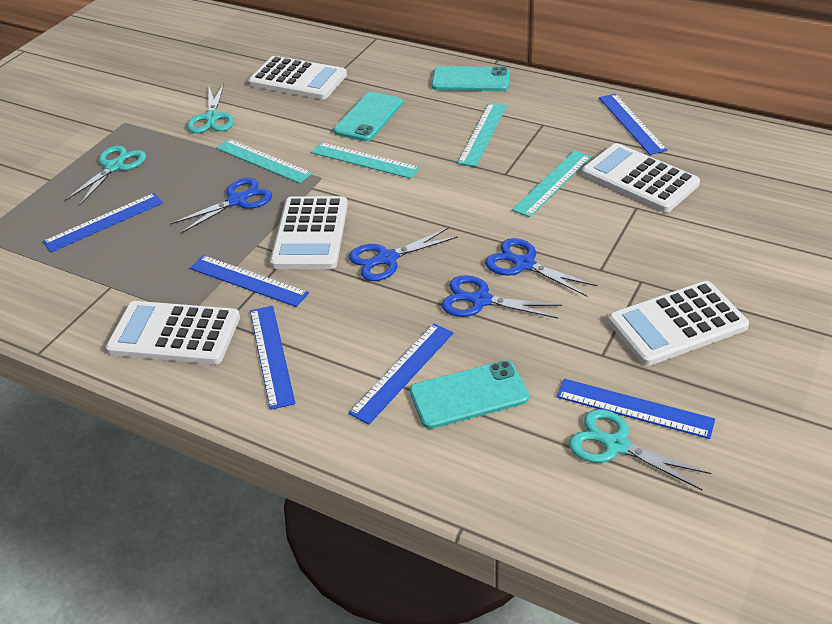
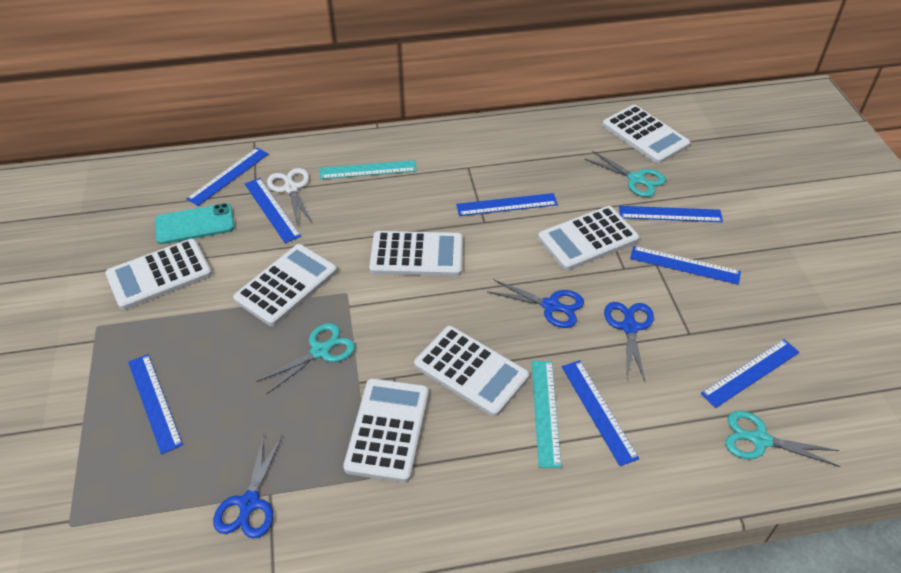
blue ruler: [43,193,163,252] [190,255,309,307] [250,306,296,410] [348,323,453,424] [556,379,715,439] [599,94,668,155] = 6 -> [128,354,183,454] [186,148,268,206] [245,178,301,243] [456,193,558,216] [562,360,639,466] [619,206,723,222] [630,246,741,285] [700,339,800,408] = 8
blue scissors: [171,178,272,234] [349,227,458,281] [441,275,562,319] [485,238,598,297] = 4 -> [213,434,282,539] [487,279,584,328] [604,302,654,381] = 3
turquoise phone: [334,92,403,141] [410,360,529,429] [431,66,510,91] = 3 -> [155,203,235,244] = 1
turquoise ruler: [216,139,313,183] [311,142,420,179] [458,103,507,167] [512,151,591,217] = 4 -> [320,160,417,179] [532,361,561,468] = 2
white calculator: [106,301,240,364] [249,56,347,99] [270,196,348,269] [582,143,700,212] [608,281,749,366] = 5 -> [105,239,212,310] [233,244,337,326] [343,378,429,483] [369,231,463,276] [414,326,529,417] [538,206,639,271] [603,105,690,164] = 7
white scissors: none = 0 -> [267,168,313,224] = 1

